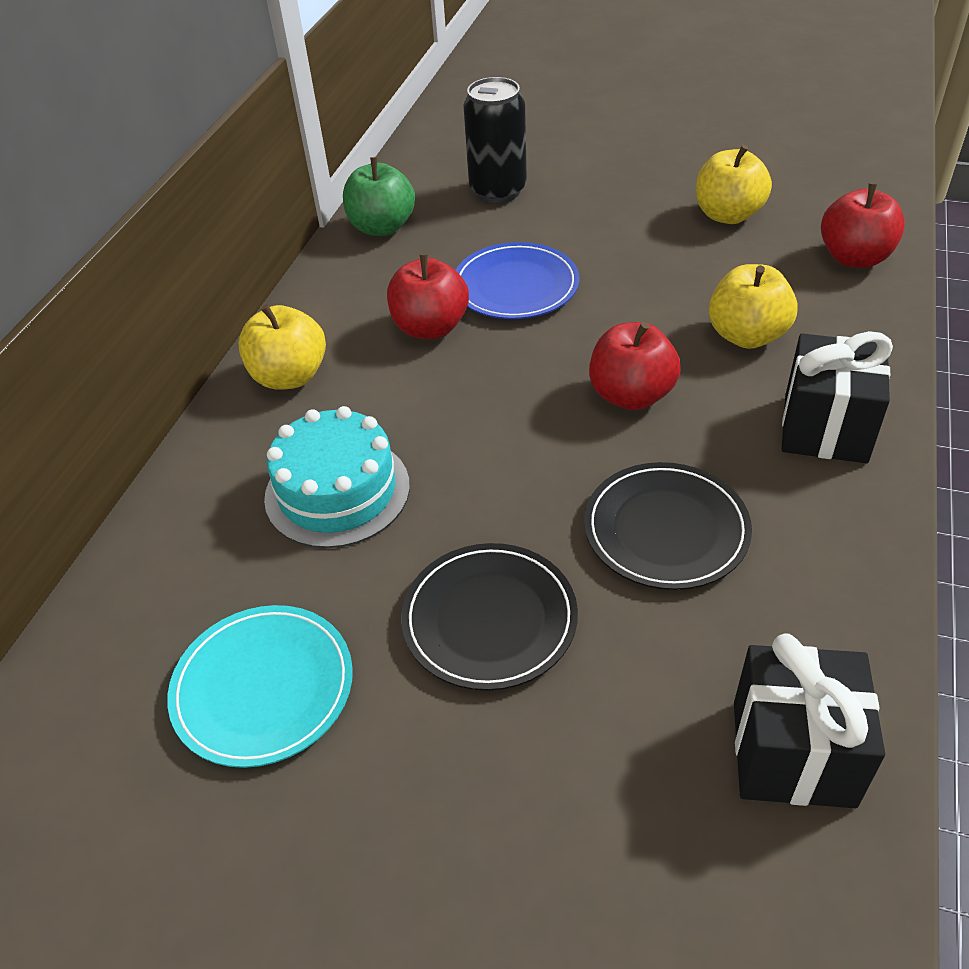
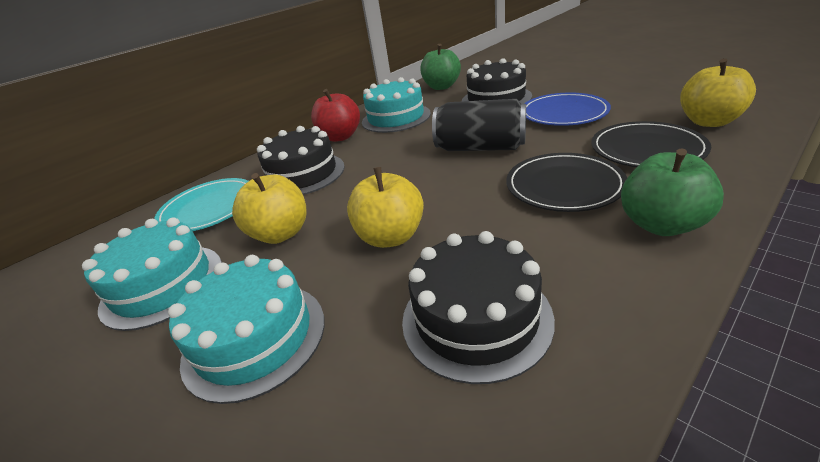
black cake: none = 0 -> [257,126,345,195] [402,231,555,384] [462,58,532,104] = 3
black gift: [734,633,885,808] [781,331,893,463] = 2 -> none = 0
green apple: [343,157,415,236] = 1 -> [420,44,461,90] [621,148,724,236] = 2
red apple: [387,253,469,339] [589,322,681,410] [821,183,905,268] = 3 -> [311,89,360,142] = 1
turquoise cake: [264,406,410,548] = 1 -> [82,217,222,331] [168,255,325,404] [362,77,431,133] = 3

